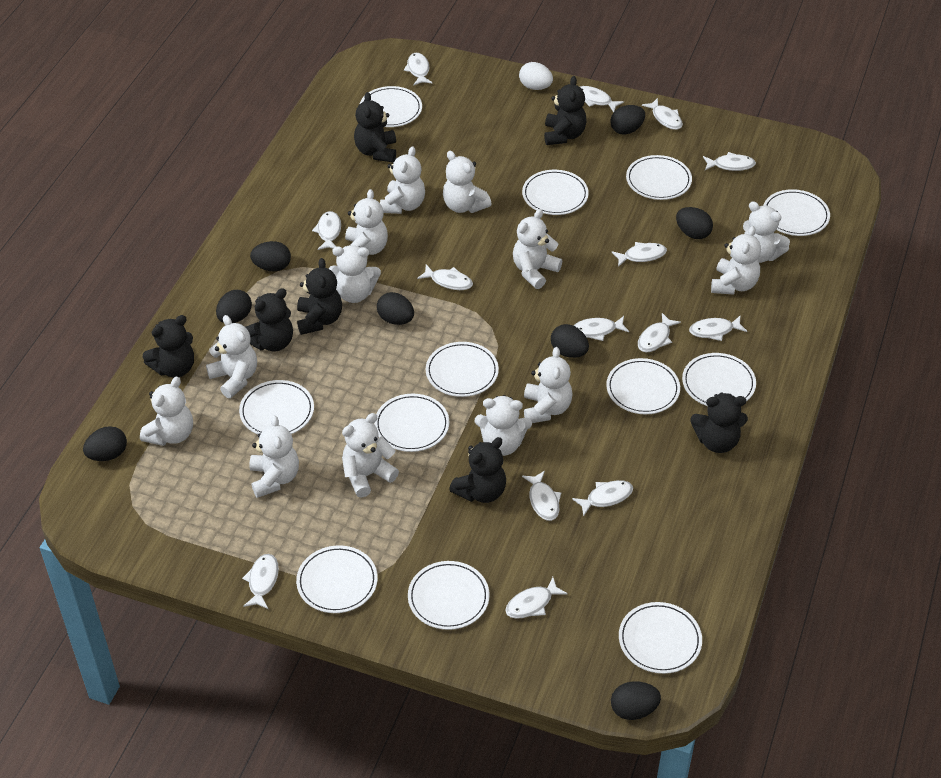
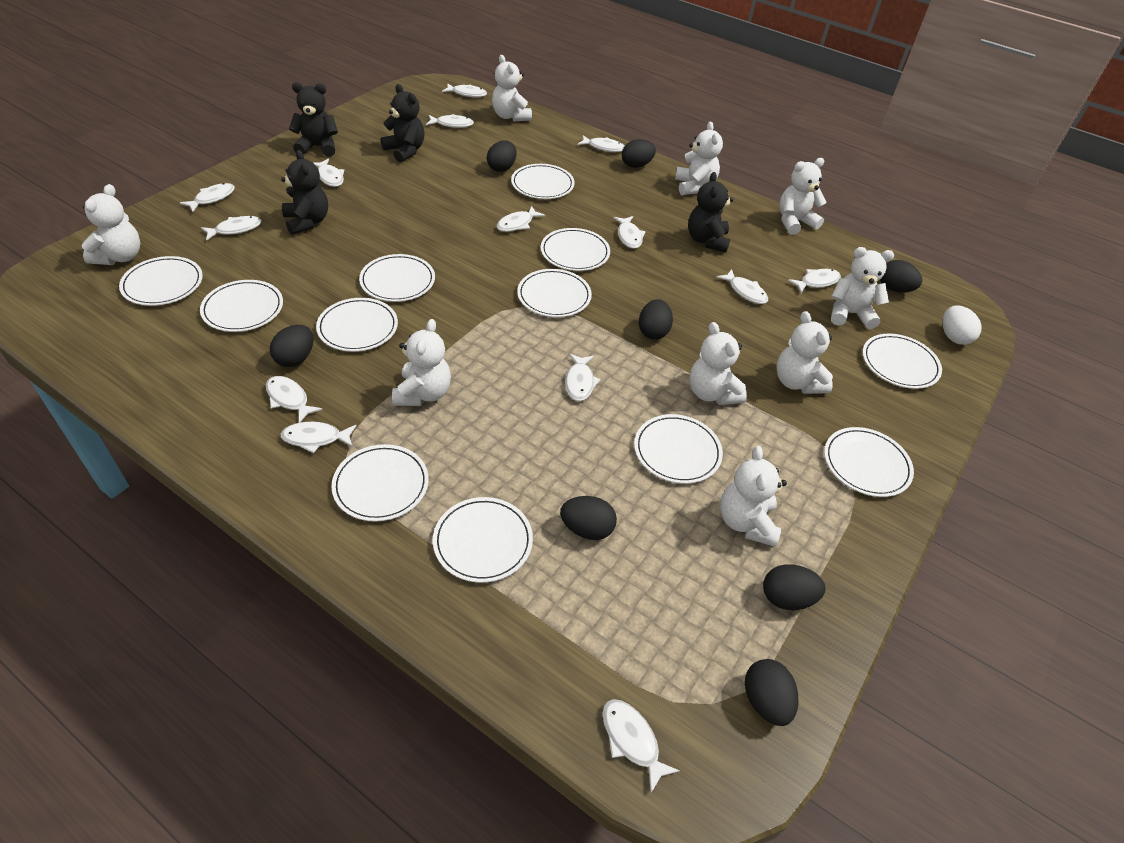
black teddy bear: [143,315,194,377] [245,288,293,352] [297,258,342,335] [354,92,396,162] [449,437,506,503] [544,76,587,145] [691,392,748,453] = 7 -> [281,150,328,235] [289,82,338,157] [381,84,425,163] [688,172,733,252] = 4
white teddy bear: [140,377,193,446] [206,315,257,398] [249,415,299,498] [329,245,381,303] [342,413,399,498] [345,189,388,259] [380,146,425,214] [443,151,492,213] [475,395,532,456] [513,209,562,289] [524,347,573,423] [711,226,761,294] [743,201,790,263] = 13 -> [81,184,140,265] [392,319,451,406] [492,55,532,122] [675,122,723,195] [689,322,747,405] [720,446,787,547] [776,311,833,394] [779,158,827,235] [831,247,894,329] = 9

